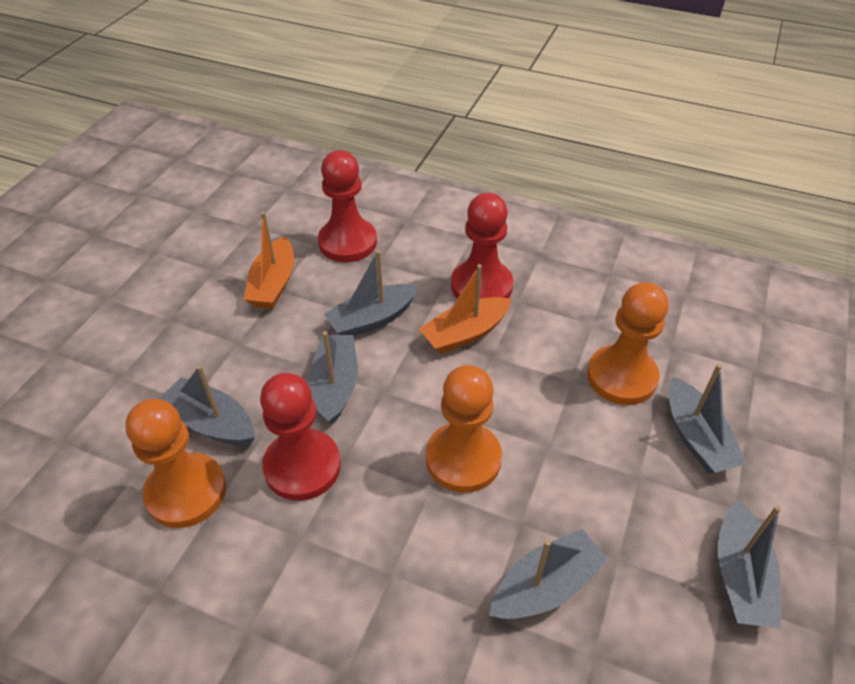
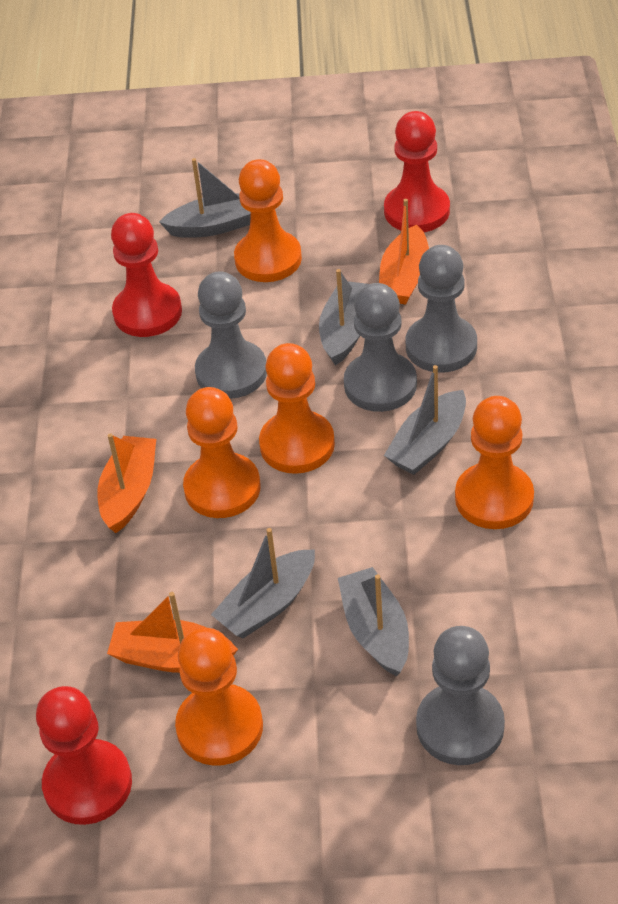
grey boat: [158,365,255,446] [309,331,358,425] [324,250,418,336] [489,529,608,619] [669,364,747,474] [718,500,781,629] = 6 -> [159,158,251,238] [211,528,315,638] [319,269,369,366] [338,567,409,676] [384,365,466,475] = 5
grey pawn: none = 0 -> [195,271,267,399] [344,283,417,412] [405,245,477,373] [416,626,505,765] = 4
orange boat: [244,212,294,309] [419,264,511,354] = 2 -> [97,433,156,533] [107,592,238,673] [379,199,429,304] = 3
orange pawn: [126,399,226,528] [426,365,502,493] [587,282,669,405] = 3 -> [175,628,263,765] [183,387,261,518] [234,159,302,282] [259,343,335,474] [455,396,534,529] = 5

